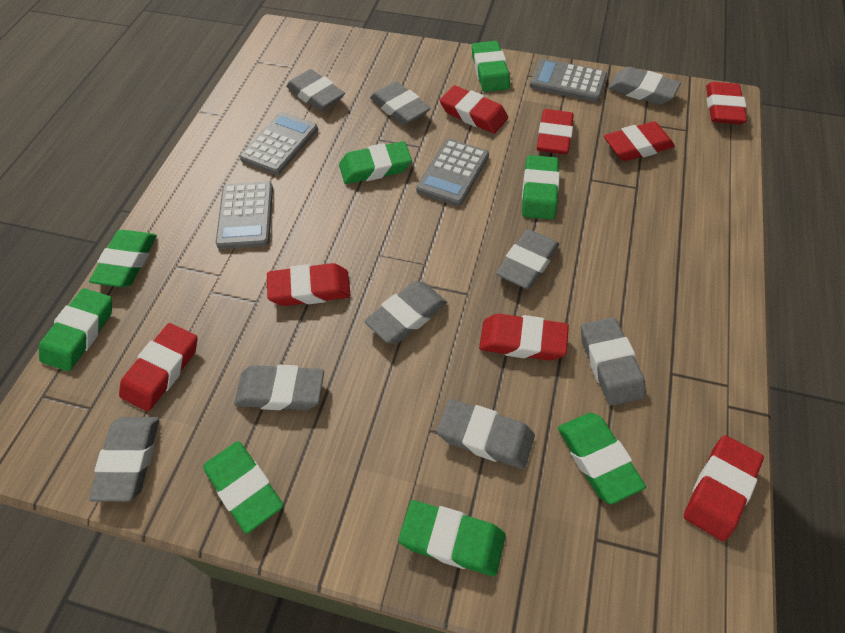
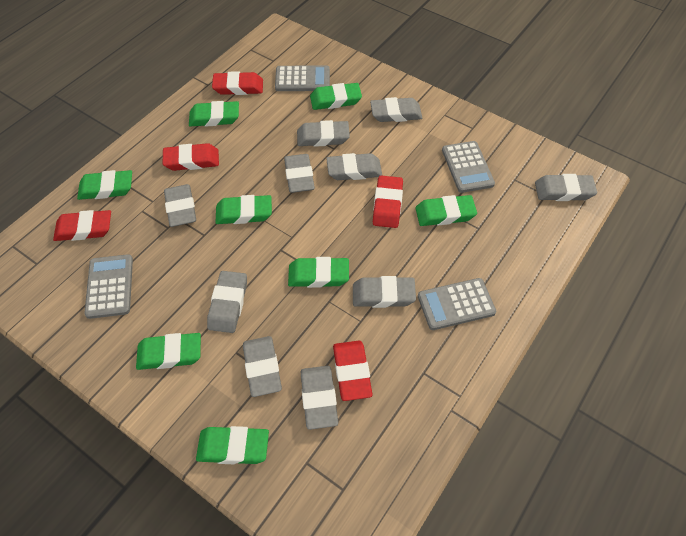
grey eraser: [89,417,159,502] [234,365,324,410] [286,69,345,111] [364,281,447,344] [370,81,431,125] [437,399,535,469] [496,229,559,289] [581,317,646,406] [608,67,681,105] = 9 -> [164,184,196,227] [207,271,247,333] [243,336,282,397] [284,154,315,193] [297,120,350,147] [301,366,338,430] [326,153,382,180] [353,276,416,308] [370,97,422,122] [535,174,597,201] = 10
red eraser: [119,323,197,412] [267,263,350,306] [440,85,508,134] [479,314,569,361] [537,109,574,155] [604,122,675,161] [684,435,764,541] [706,82,747,124] = 8 -> [53,210,111,241] [163,143,219,171] [212,71,263,95] [333,341,372,401] [373,176,403,228] = 5

